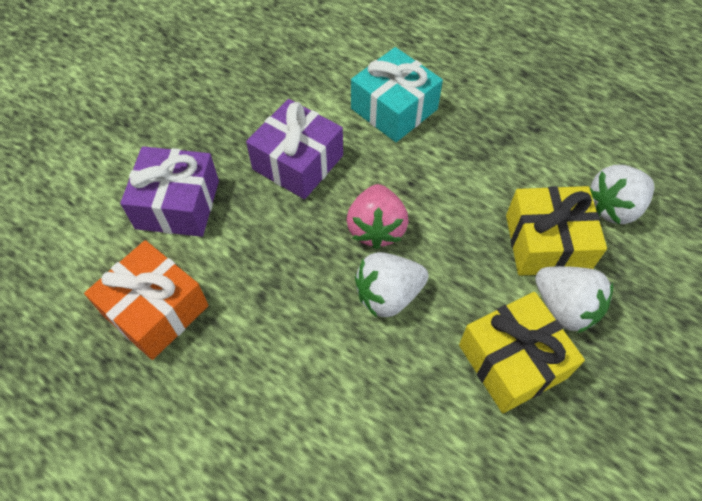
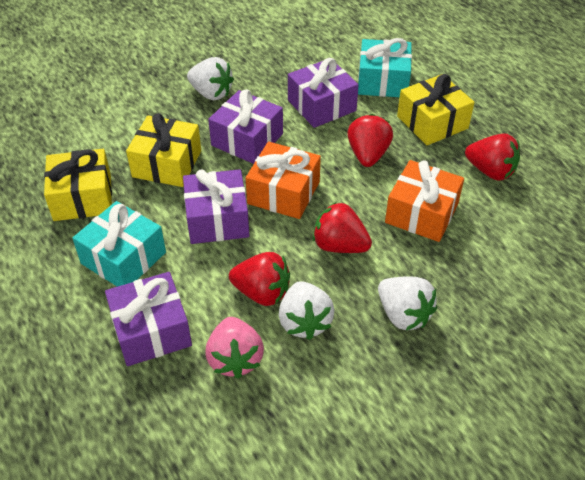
orange gift: [84,240,209,360] = 1 -> [246,142,321,219] [385,160,464,242] = 2
purple gift: [120,146,219,237] [246,99,343,199] = 2 -> [105,272,192,366] [183,169,249,244] [208,90,283,164] [288,58,359,128] = 4
red strawberry: none = 0 -> [229,252,290,306] [313,202,372,253] [347,114,393,167] [465,133,520,181] = 4
turquoise gift: [351,47,443,142] = 1 -> [72,201,166,287] [358,38,412,97] = 2
yellow gift: [459,292,585,413] [506,186,607,276] = 2 -> [44,149,112,221] [126,113,201,187] [397,74,474,145] = 3

